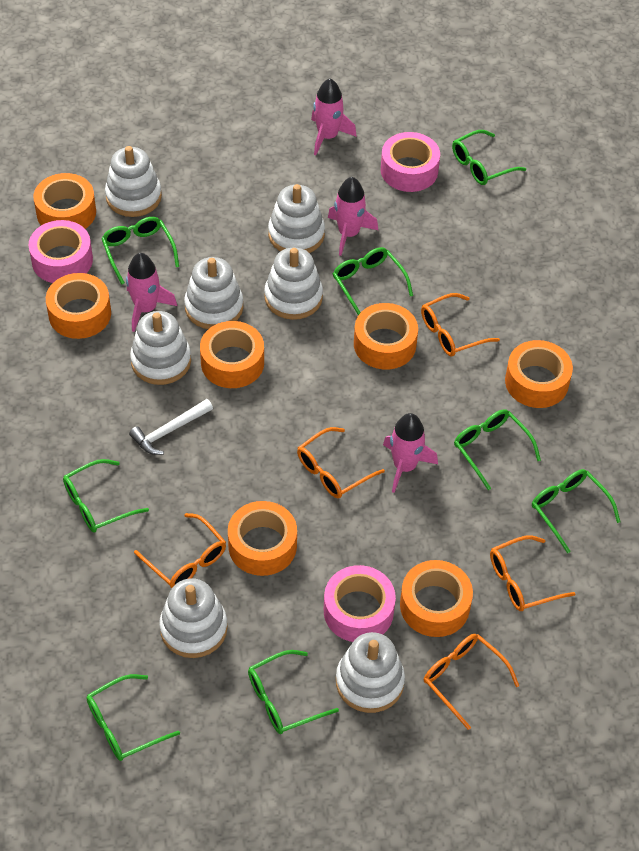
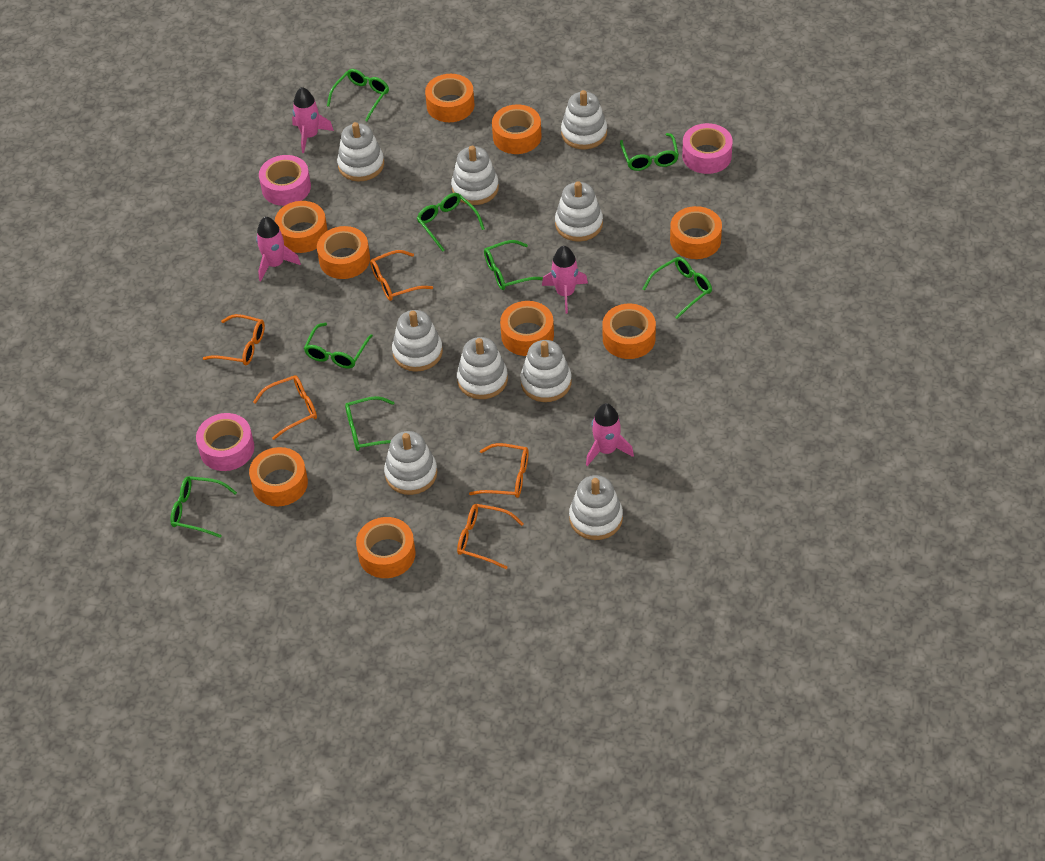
orange tape: [33,173,96,229] [46,273,111,339] [200,321,264,388] [228,501,297,576] [354,303,418,369] [400,560,473,637] [505,340,573,408] = 7 -> [249,447,308,506] [275,201,328,253] [317,226,370,279] [356,517,416,578] [425,74,475,122] [492,104,542,154] [500,301,554,356] [603,304,656,359] [670,206,722,259] = 9
white hammer: [129,399,213,455] = 1 -> none = 0
white stacking toy: [105,146,162,217] [130,311,191,385] [159,578,228,658] [184,257,243,329] [264,247,323,320] [268,184,325,253] [336,632,405,713] = 7 -> [337,122,384,181] [384,431,437,495] [392,310,443,372] [451,146,499,205] [457,337,508,399] [520,340,572,402] [555,181,603,242] [561,90,607,149] [569,475,623,540] = 9

